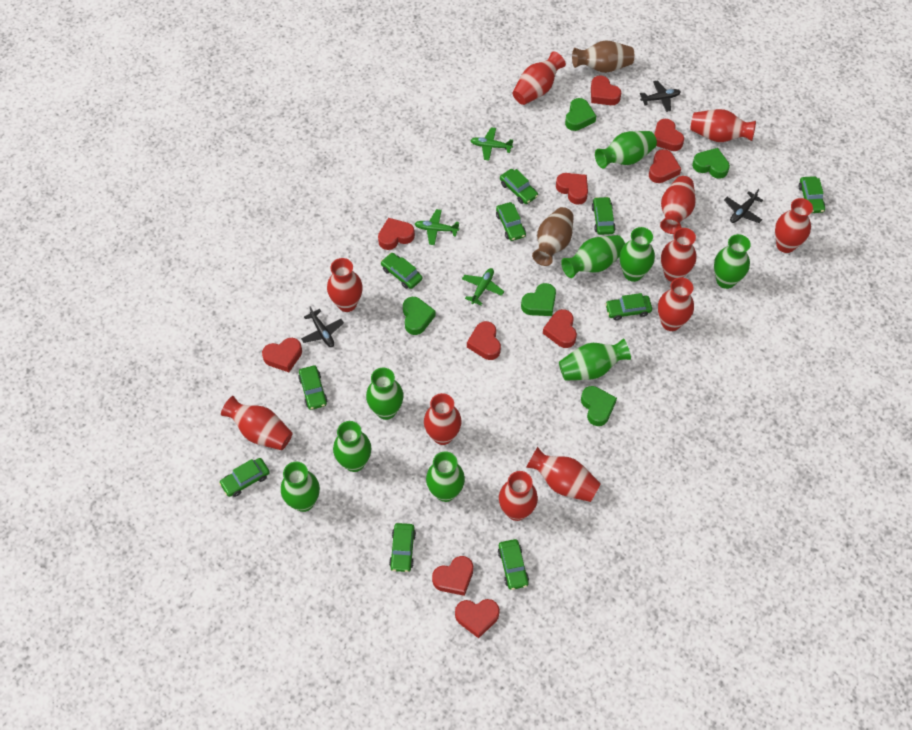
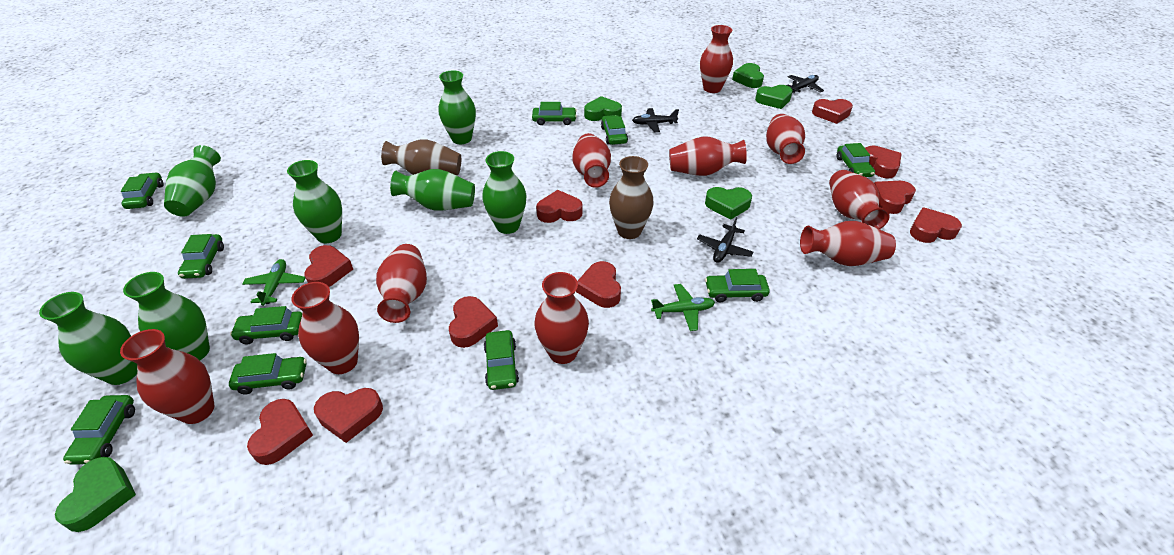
green plane: [415,209,459,245] [462,268,504,305] [470,127,513,161] = 3 -> [242,259,305,306] [651,284,715,331] = 2
green vase: [281,462,320,512] [333,421,371,472] [366,368,404,420] [426,451,465,502] [559,338,631,381] [561,235,625,278] [595,131,657,168] [620,227,655,282] [714,234,751,289] = 9 -> [39,292,137,385] [123,272,210,360] [164,145,221,217] [287,160,342,243] [390,169,475,211] [438,70,476,144] [482,151,526,234] = 7
red vase: [221,396,292,450] [327,258,363,312] [424,393,462,445] [499,471,538,521] [512,51,566,105] [526,447,601,502] [658,277,694,331] [660,176,696,234] [661,228,696,282] [690,109,756,142] [775,198,813,253] = 11 -> [120,329,215,424] [292,282,359,374] [376,244,427,323] [535,272,589,364] [572,133,611,188] [669,136,747,176] [700,25,733,93] [766,114,805,164] [800,221,896,266] [829,170,890,229] = 10

